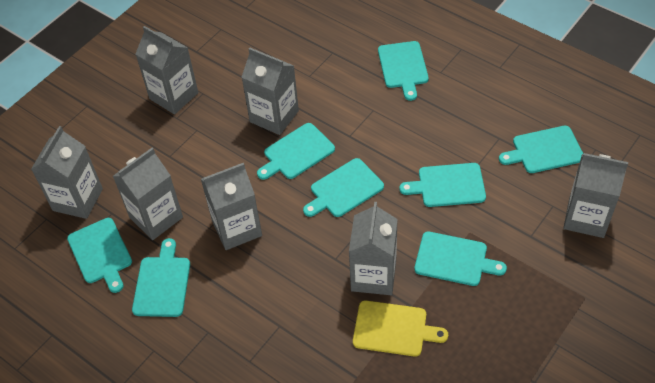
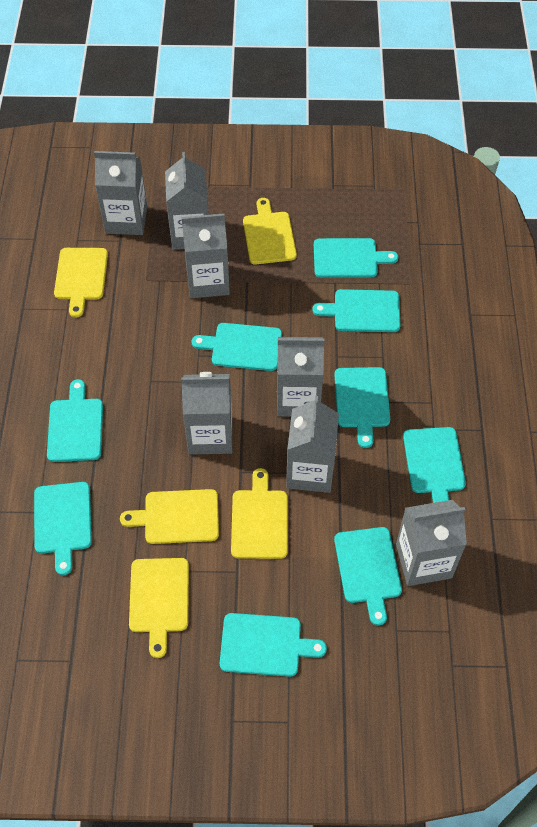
turquoise cutting board: [67,218,132,293] [132,238,190,317] [257,123,335,180] [303,158,384,217] [378,41,429,101] [399,163,486,207] [414,231,507,286] [499,126,583,173] = 8 -> [34,482,92,575] [47,379,103,462] [192,323,282,371] [220,613,327,677] [312,289,400,332] [314,238,399,278] [334,527,402,626] [335,367,390,448] [403,427,466,503] = 9
yellow cutting board: [353,300,448,357] = 1 -> [54,248,108,318] [120,489,219,544] [129,558,189,658] [231,468,288,559] [243,198,297,264] = 5

